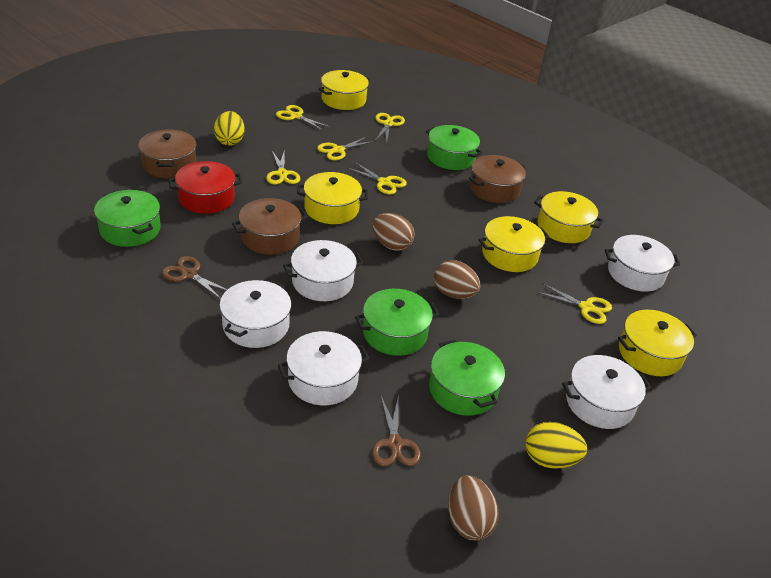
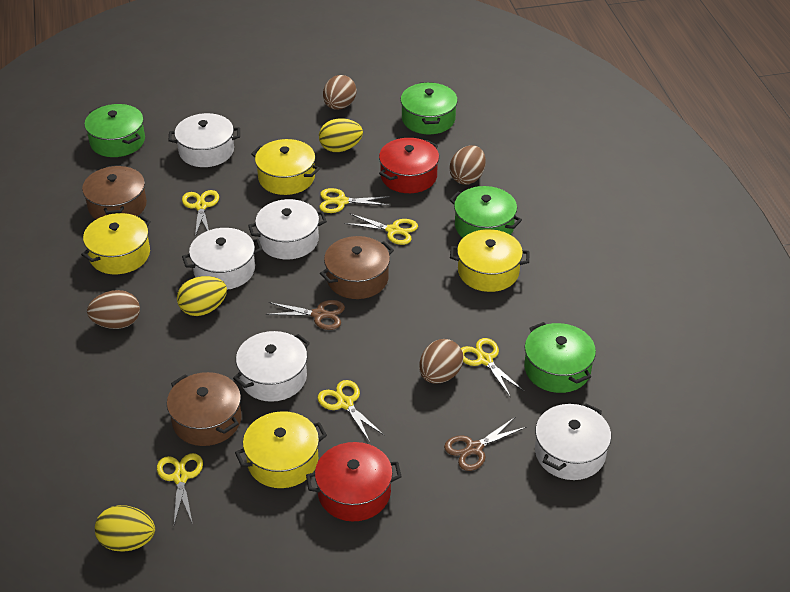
brown egg: [372,213,415,251] [434,260,480,299] [448,475,499,540] = 3 -> [87,290,140,329] [323,75,356,110] [419,339,463,384] [450,145,486,185] = 4
red pot: [169,161,242,214] = 1 -> [306,442,402,521] [379,138,439,193] = 2
yellow egg: [214,111,245,146] [525,422,587,469] = 2 -> [95,505,155,552] [177,276,227,316] [319,118,363,152] = 3
yellow pot: [297,172,368,224] [318,70,370,110] [479,216,549,272] [534,191,604,243] [618,310,697,376] = 5 -> [81,213,151,274] [235,411,327,488] [251,139,320,195] [450,229,529,292] = 4

